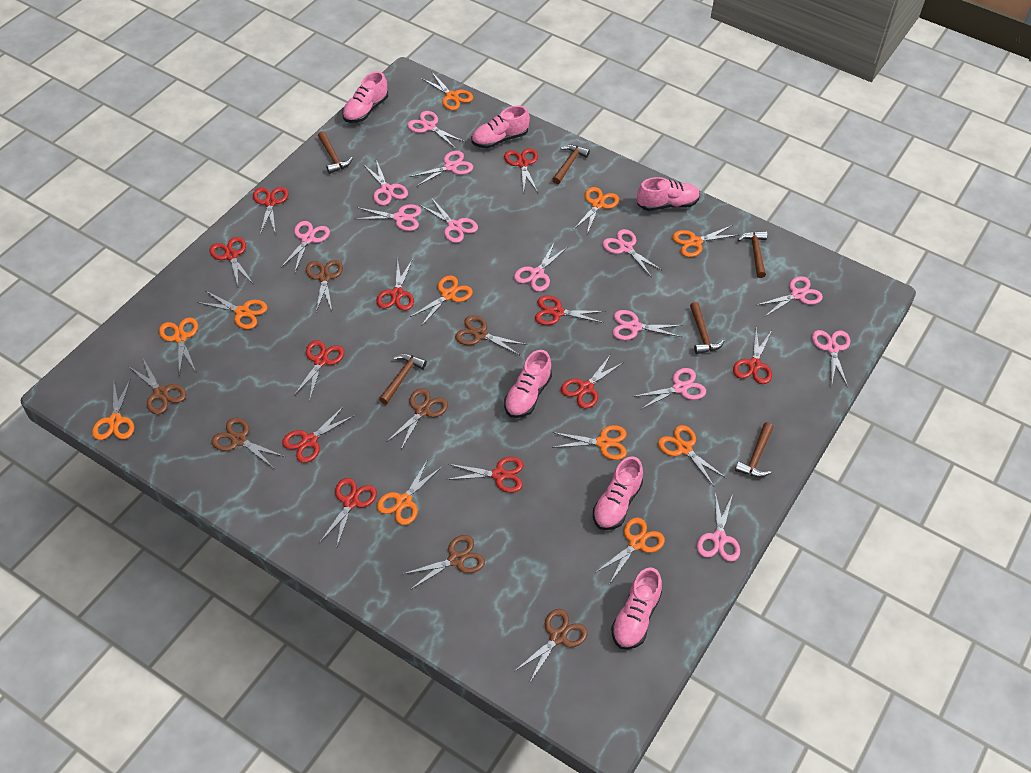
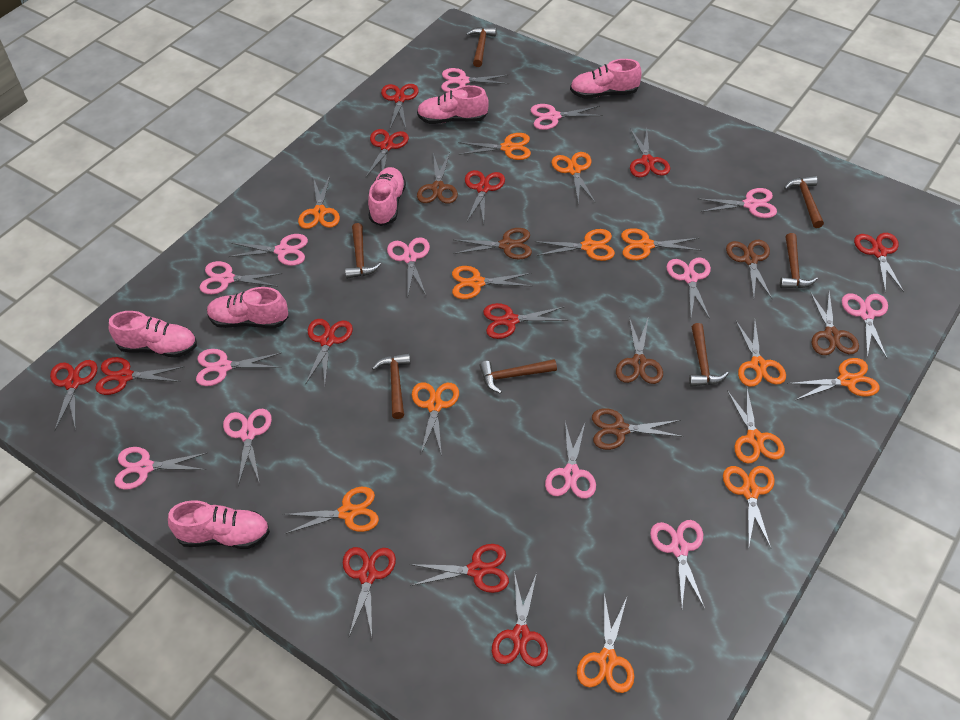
brown hammer: [318,131,353,174] [379,354,427,405] [552,145,590,184] [690,302,725,354] [735,422,774,477] [738,231,767,278] = 6 -> [345,223,381,279] [372,353,411,419] [466,27,497,67] [480,359,557,394] [689,323,729,387] [780,233,818,288] [784,176,824,228] = 7
brown scissors: [128,359,186,414] [211,418,285,468] [306,260,343,312] [388,388,448,449] [403,535,485,590] [455,315,528,356] [515,609,588,682] = 7 -> [417,153,458,204] [453,228,532,260] [592,408,684,450] [616,318,663,384] [726,240,773,300] [810,292,859,355] = 6
orange scissors: [92,378,134,440] [159,317,198,375] [197,291,267,329] [377,459,442,525] [410,275,473,325] [421,73,473,110] [552,425,627,460] [573,187,619,234] [595,517,665,583] [658,425,726,486] [672,225,738,257] = 11 -> [282,487,379,534] [298,176,340,229] [412,382,459,456] [452,266,533,299] [458,133,531,160] [534,229,615,261] [552,152,595,205] [577,593,634,693] [621,228,701,260] [723,466,775,548] [727,389,785,464] [736,321,786,387] [787,358,880,400] = 13
red scissors: [210,237,253,289] [253,187,288,234] [282,406,355,463] [294,340,344,398] [320,478,377,549] [376,259,414,311] [446,457,523,493] [504,148,538,193] [535,296,605,325] [561,354,624,409] [733,328,772,384] = 11 -> [50,360,97,430] [95,357,183,395] [305,319,353,385] [343,547,396,637] [366,129,409,177] [381,84,419,128] [410,544,509,593] [465,170,505,223] [483,303,568,339] [492,571,548,666] [630,129,670,177] [854,233,904,292] = 12

